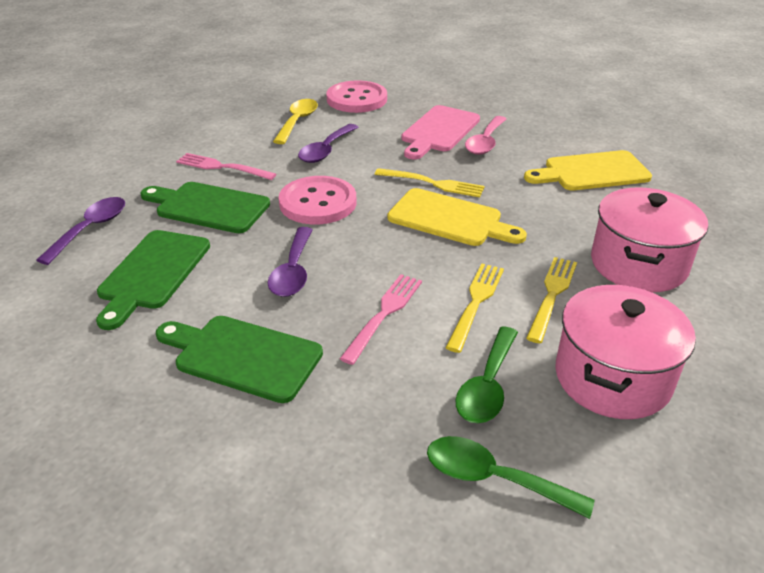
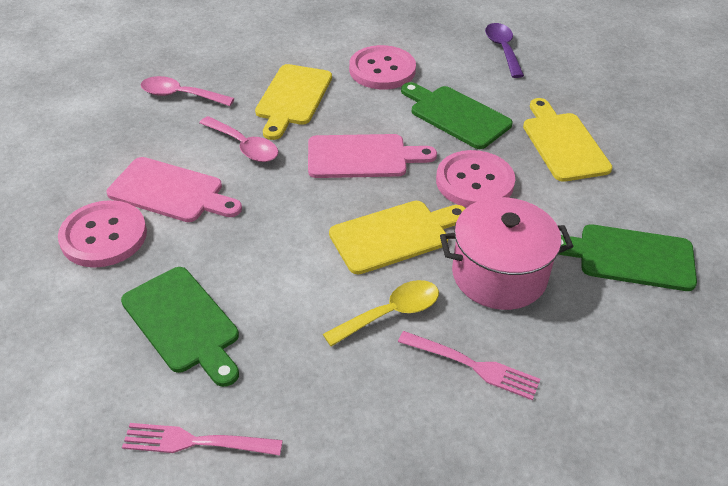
green spoon: [427,436,595,519] [456,327,518,423] = 2 -> none = 0
pink button: [279,176,356,224] [326,80,387,113] = 2 -> [58,200,147,268] [349,45,416,89] [436,150,515,207] = 3
pink cutting board: [402,105,480,160] = 1 -> [107,157,242,222] [308,134,437,178] = 2
pink pot: [555,285,696,419] [591,187,708,292] = 2 -> [440,197,574,310] = 1
pink spoon: [465,116,506,155] = 1 -> [141,76,235,106] [199,116,278,162] = 2
purple spoon: [37,197,125,265] [268,227,313,297] [298,124,359,163] = 3 -> [485,23,524,78] = 1
yellow cutting board: [388,188,527,246] [524,150,652,190] = 2 -> [255,64,332,140] [329,201,466,275] [523,98,612,182] = 3
yellow fork: [375,168,485,197] [446,263,504,353] [526,257,577,343] = 3 -> none = 0

